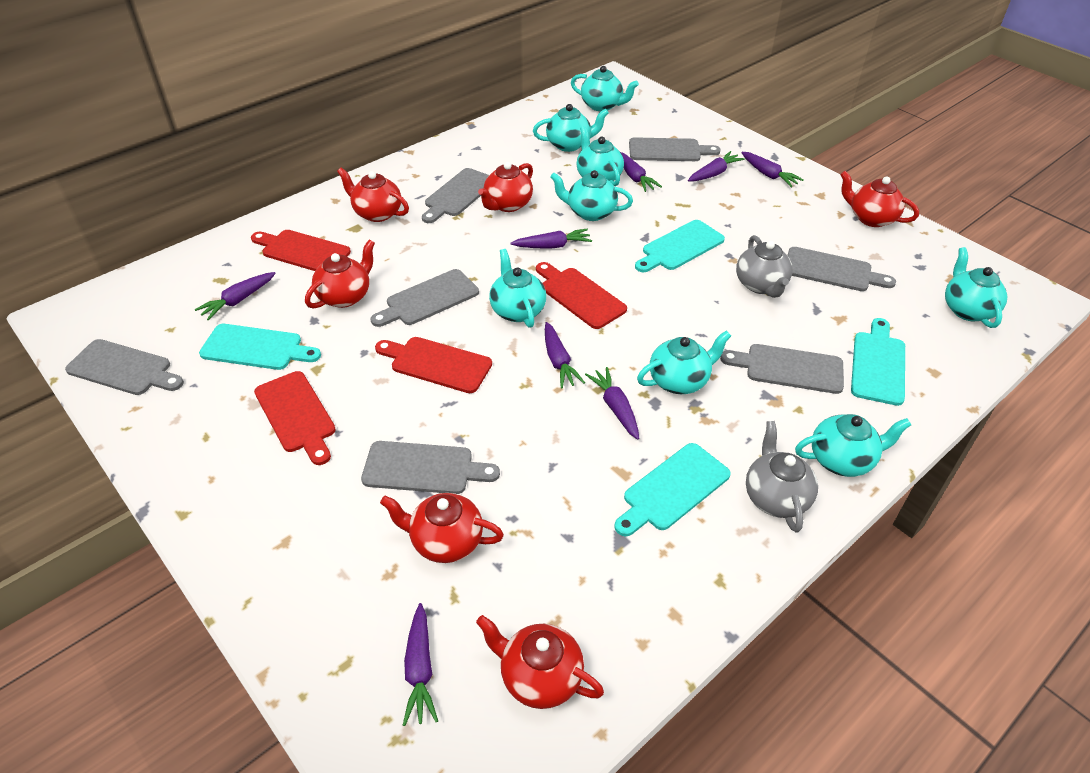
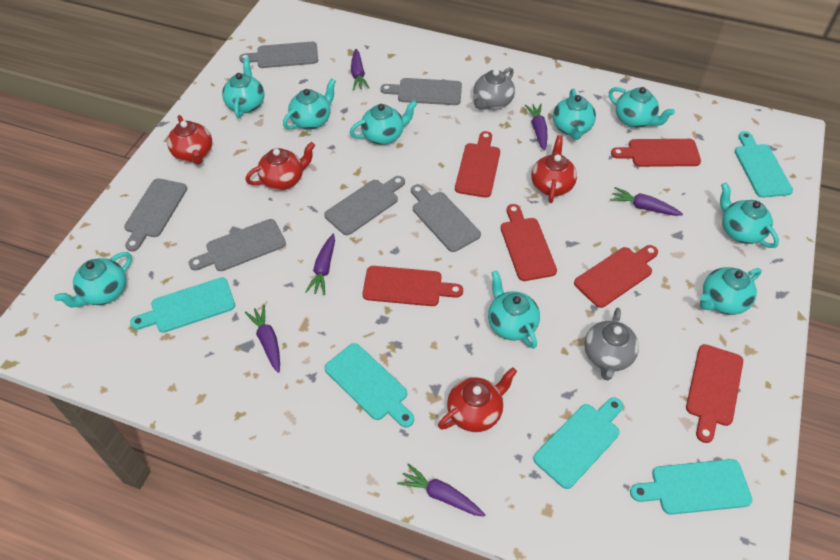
grey cutting board: [65,339,184,395] [361,441,500,494] [370,269,479,327] [422,168,489,223] [629,137,721,161] [720,344,844,394] [787,247,896,291] = 7 -> [124,178,187,251] [189,219,286,271] [239,42,318,68] [324,176,405,235] [380,78,462,105] [411,184,481,252] = 6
purple carrot: [194,272,276,321] [403,603,438,726] [511,229,592,249] [545,322,585,388] [585,367,639,440] [620,152,662,192] [688,151,745,181] [741,152,804,187] = 8 -> [245,305,280,373] [305,234,335,295] [351,49,369,90] [397,463,485,517] [525,104,547,151] [610,187,683,216] = 6
red cutting board: [251,230,351,271] [254,371,336,465] [375,337,492,393] [536,262,627,329] = 4 -> [363,266,463,306] [455,131,500,198] [501,204,557,281] [574,245,658,308] [611,139,701,167] [686,344,743,443] = 6
red teapot: [305,240,375,309] [337,167,409,222] [380,493,504,563] [476,615,604,709] [478,162,533,212] [840,171,919,227] = 6 -> [167,115,212,165] [245,142,315,190] [438,367,517,432] [531,135,577,203] = 4
turquoise cutting board: [199,324,321,370] [614,443,731,536] [635,220,725,272] [851,318,905,406] = 4 -> [130,277,235,333] [325,343,414,428] [533,397,623,489] [630,459,753,515] [735,131,793,198] = 5
turquoise teapot: [489,249,546,328] [533,104,609,152] [550,170,633,221] [571,66,639,111] [576,126,624,186] [637,331,731,394] [795,414,911,477] [945,247,1007,328] = 8 -> [54,252,132,308] [222,57,264,118] [283,78,336,130] [350,100,417,145] [488,271,540,349] [553,88,596,140] [609,87,675,128] [700,267,762,315] [720,183,779,248] = 9

